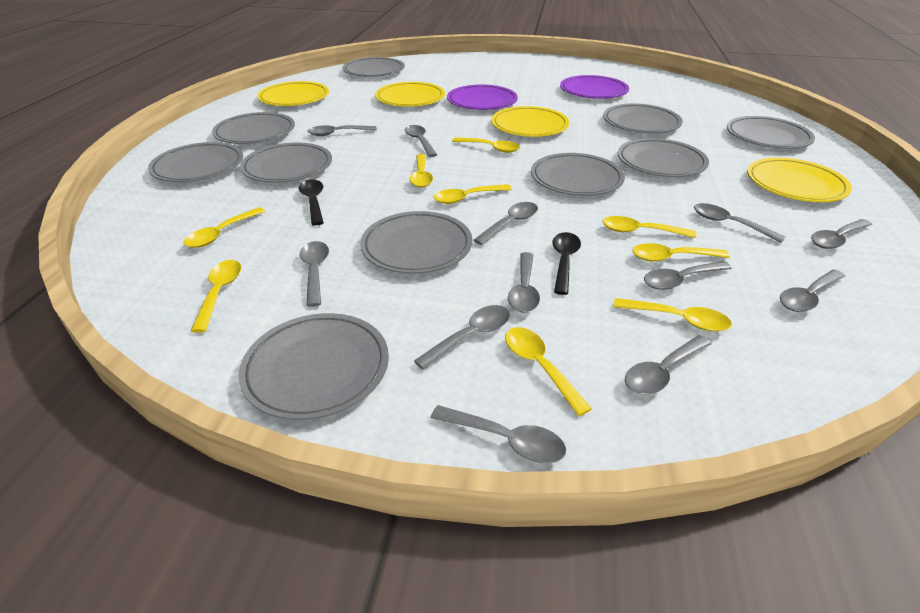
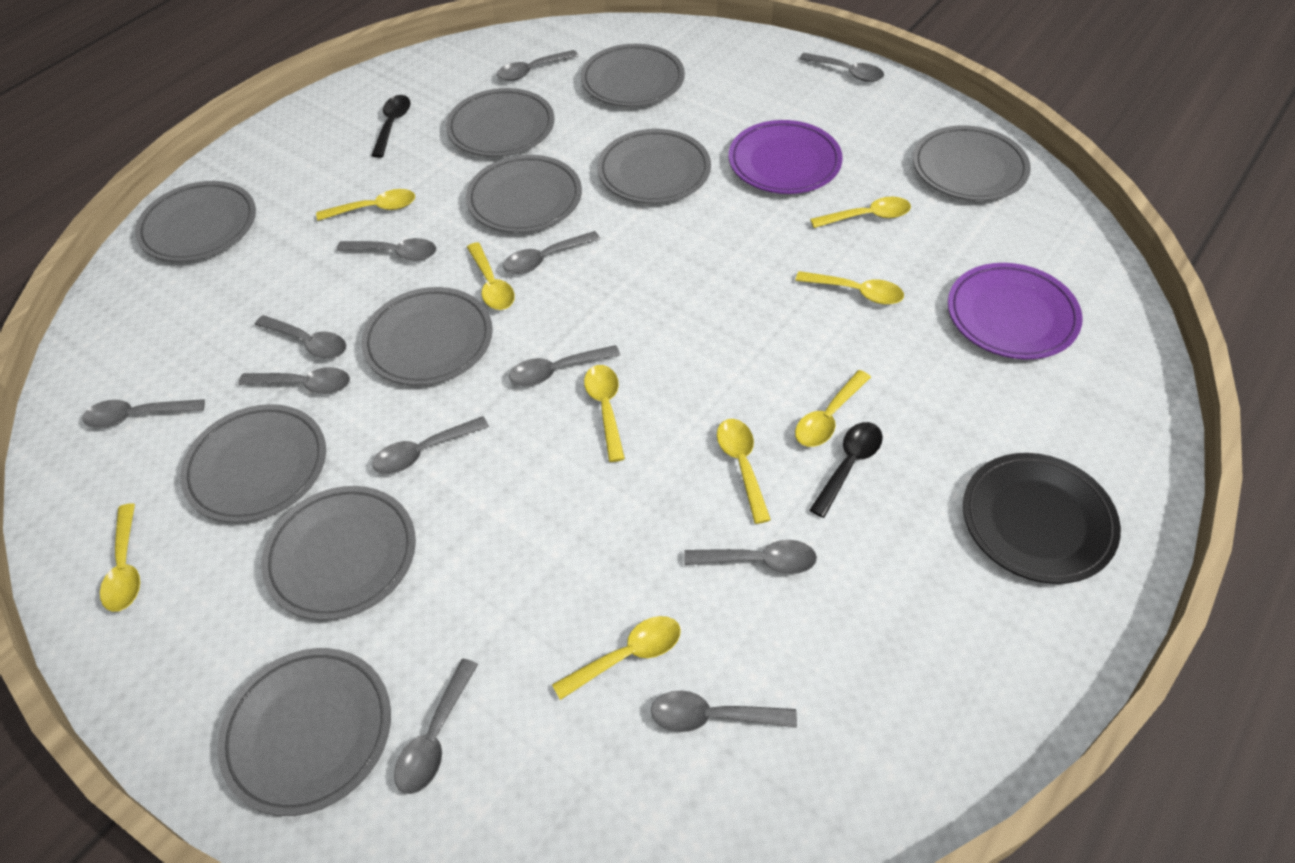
black plate: none = 0 -> [963,453,1121,584] = 1
yellow plate: [257,81,329,106] [375,82,445,107] [491,106,569,137] [747,158,852,202] = 4 -> none = 0

